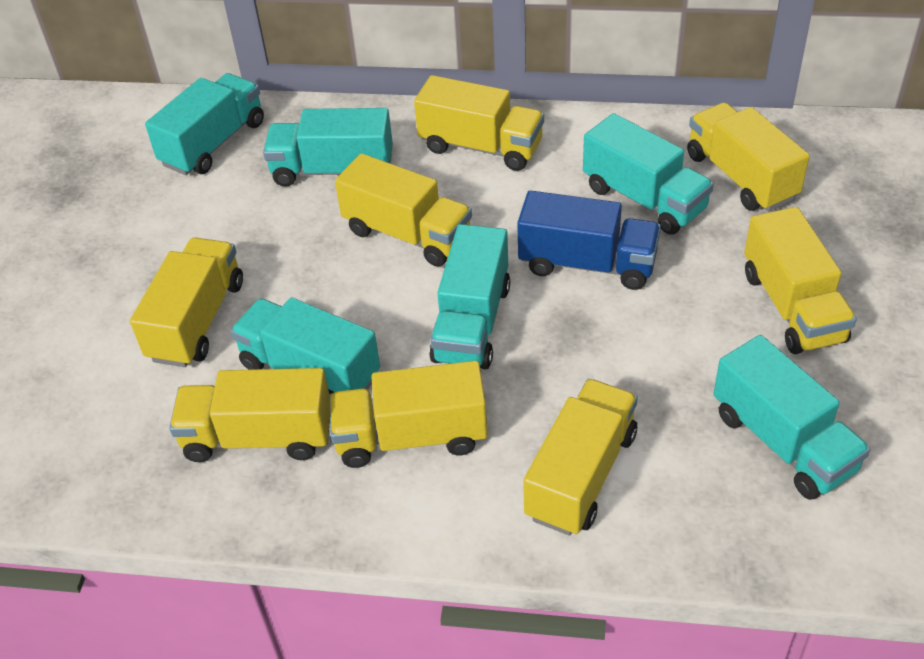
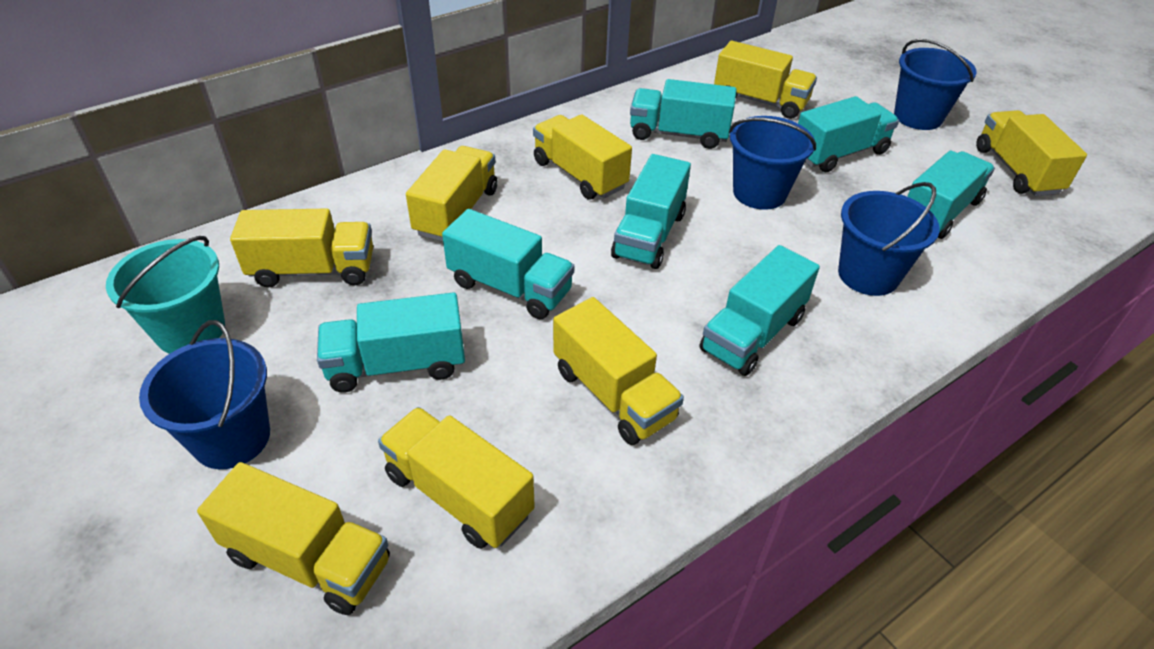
blue bucket: none = 0 -> [139,320,270,469] [729,116,816,210] [838,182,940,296] [894,39,977,130] = 4
blue truck: [517,191,661,290] = 1 -> none = 0
turquoise bucket: none = 0 -> [106,236,225,354] = 1
turquoise truck: [145,73,264,175] [230,297,380,394] [263,108,393,187] [429,224,510,369] [583,113,714,235] [713,335,871,500] = 6 -> [317,293,465,393] [442,209,574,319] [611,154,691,269] [630,79,737,149] [699,245,820,376] [798,96,899,172] [907,150,995,239] = 7

